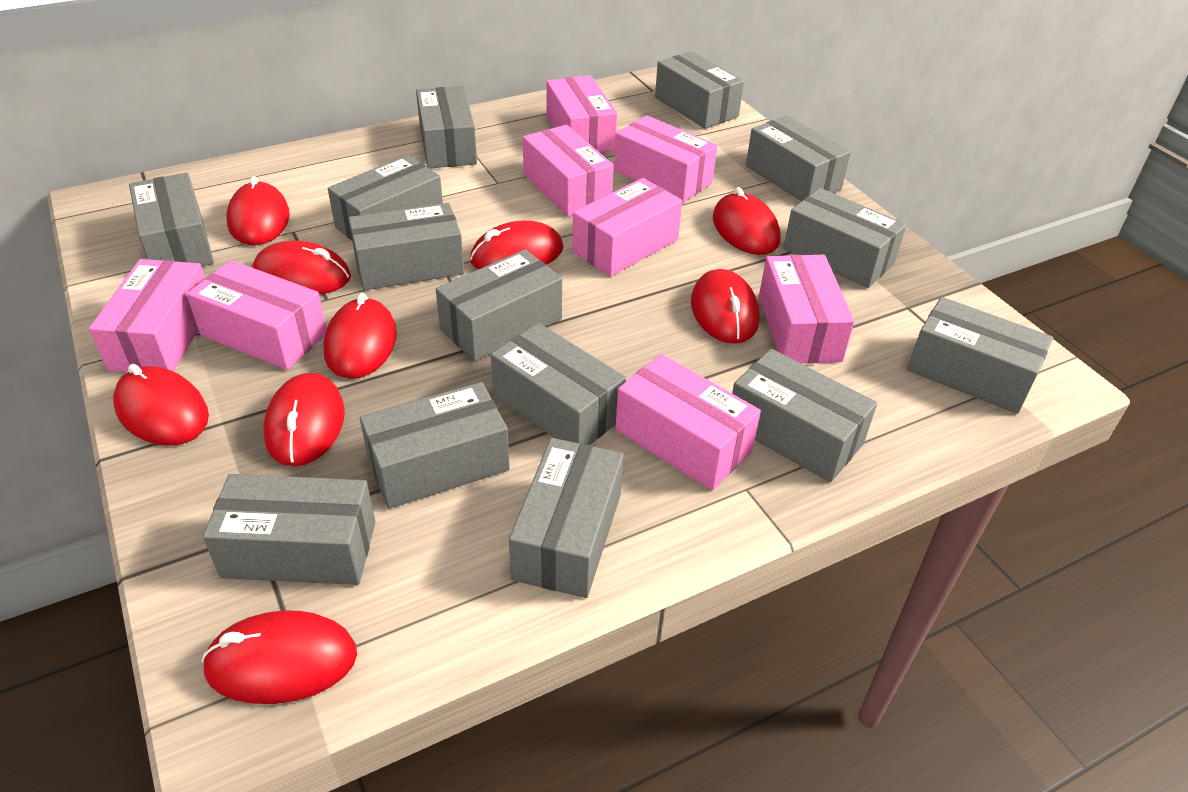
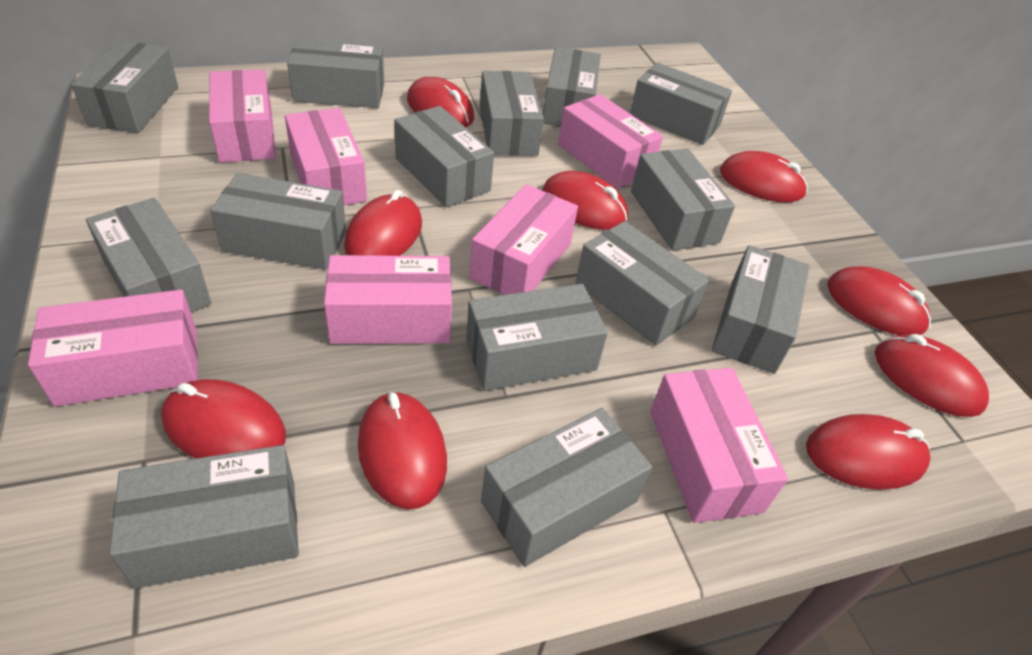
pink box: [89,259,205,372] [186,260,327,370] [523,125,614,217] [546,75,617,152] [572,178,682,277] [614,115,717,203] [615,354,761,490] [759,255,854,364] = 8 -> [28,290,198,406] [209,69,276,163] [285,108,367,205] [324,255,452,344] [470,184,578,295] [558,94,663,189] [650,368,788,523] = 7

